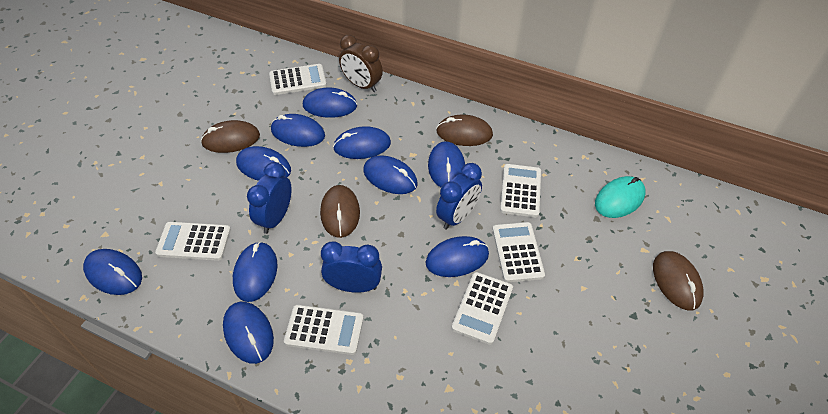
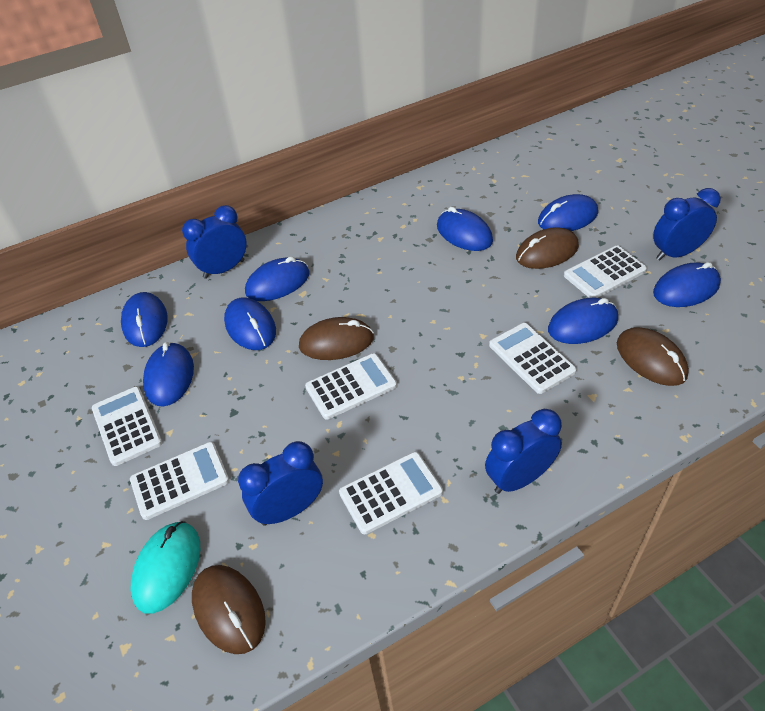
blue clock: [247,162,292,234] [321,242,382,293] [436,163,482,230] = 3 -> [182,205,247,279] [238,441,323,526] [485,409,562,494] [653,188,721,261] = 4
blue mouse: [83,249,142,295] [223,302,274,364] [233,241,278,302] [236,146,291,181] [271,114,325,147] [303,88,357,118] [333,126,391,159] [363,155,417,194] [426,236,489,277] [428,141,465,187] = 10 -> [121,292,168,347] [143,342,194,406] [224,298,276,350] [245,256,310,301] [437,207,493,251] [538,194,598,231] [548,298,618,344] [653,262,721,307] = 8
brown clock: [339,35,383,92] = 1 -> none = 0

